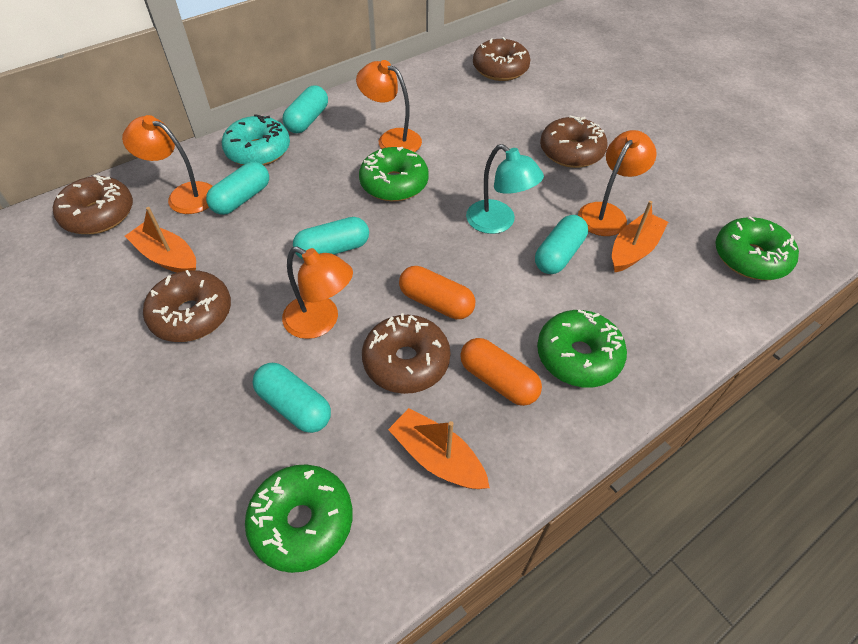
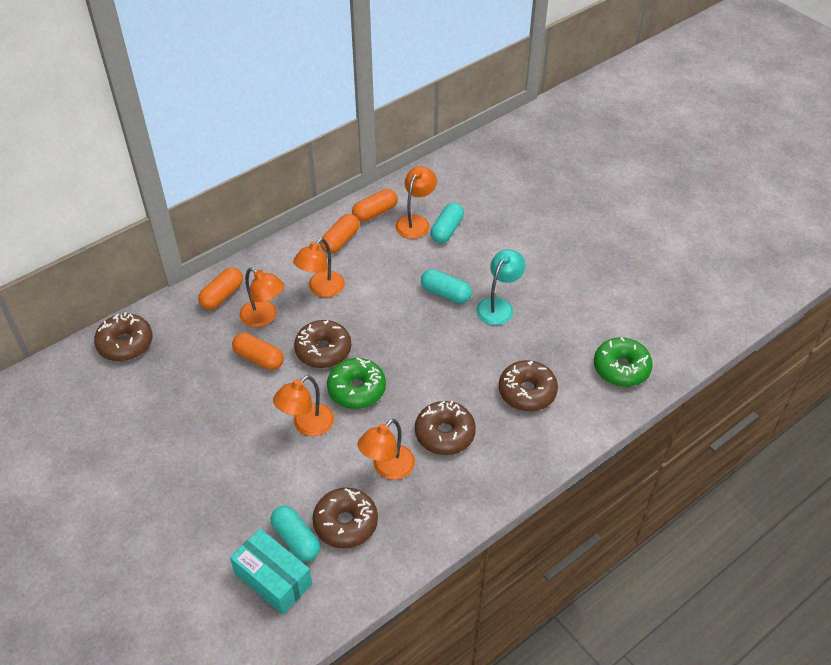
green donut: [245,464,353,573] [359,146,429,202] [537,309,627,388] [715,217,799,280] = 4 -> [327,358,386,409] [594,337,653,387] = 2
orange boat: [125,207,196,273] [388,408,490,489] [612,201,668,273] = 3 -> none = 0
orange capsule: [399,266,475,319] [460,338,542,406] = 2 -> [198,267,243,310] [232,333,284,370] [320,214,360,254] [352,189,398,222] = 4
orange lamp: [122,115,213,214] [282,246,353,339] [356,60,422,152] [578,130,657,236] = 4 -> [239,268,284,328] [273,375,334,436] [293,238,345,297] [357,419,415,480] [395,166,437,239] = 5
turquoise box: none = 0 -> [230,529,312,615] = 1
turquoise capsule: [206,162,269,215] [252,363,331,433] [283,85,328,133] [293,217,369,259] [535,215,588,274] = 5 -> [271,506,320,561] [421,269,472,303] [430,203,464,243] = 3
turquoise donut: [222,114,290,166] = 1 -> none = 0

